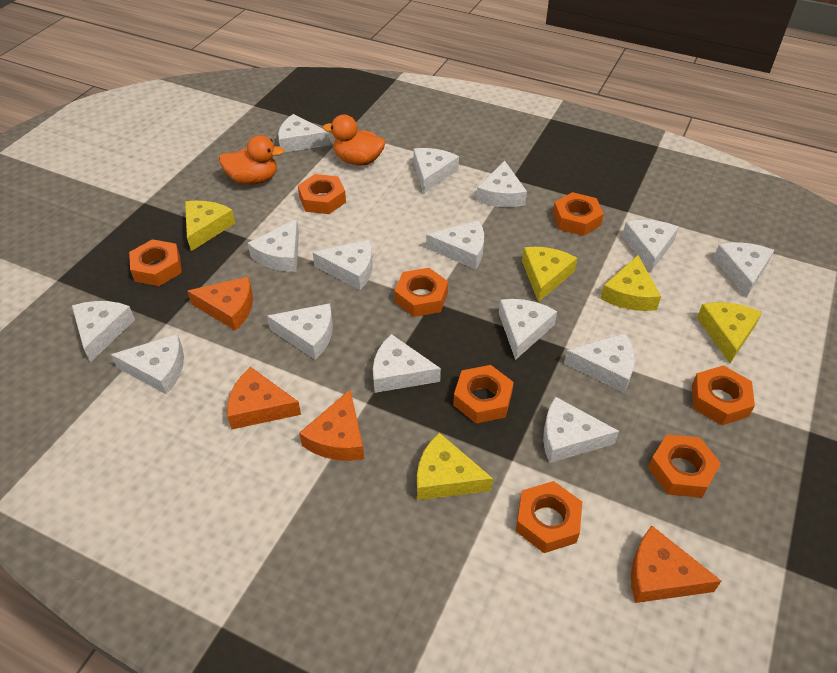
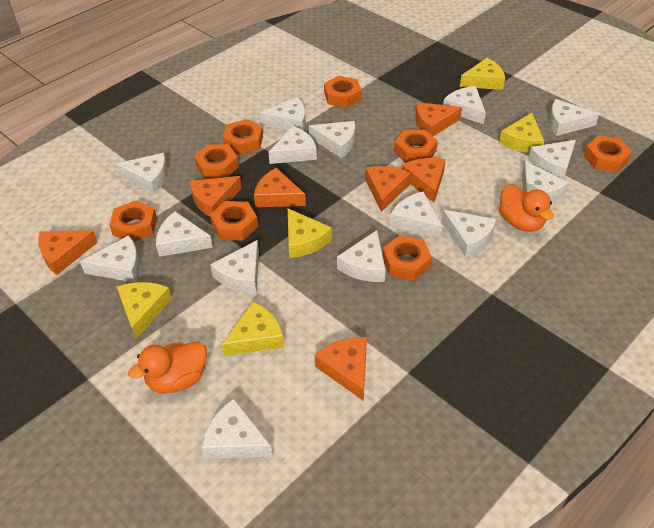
orange cheese: [187,277,253,331] [227,367,301,429] [299,390,364,461] [631,525,721,603] = 4 -> [38,230,98,275] [190,176,242,216] [254,168,306,207] [315,337,367,401] [365,166,411,212] [402,158,446,202] [415,102,462,136] = 7

